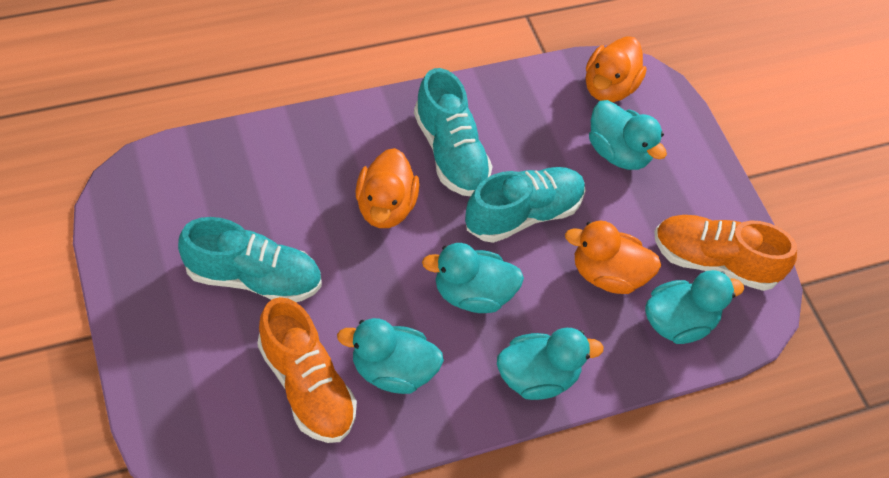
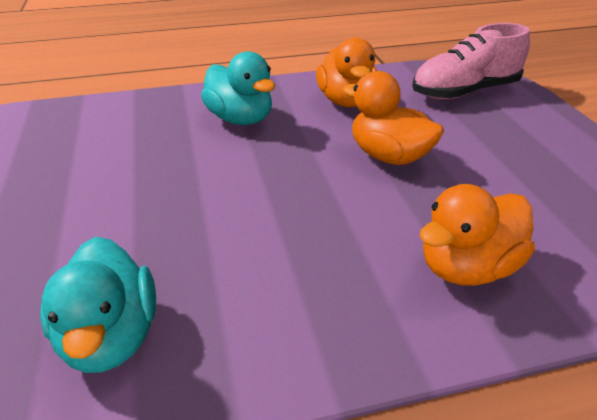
orange shoe: [258,297,357,443] [654,215,797,291] = 2 -> none = 0
pink shoe: none = 0 -> [412,23,530,100] = 1
turquoise duck: [337,318,444,394] [422,243,524,313] [497,328,604,400] [589,100,667,170] [645,270,744,344] = 5 -> [40,237,156,373] [201,51,275,125] = 2
turquoise shoe: [178,217,322,302] [414,68,493,196] [465,167,586,243] = 3 -> none = 0

